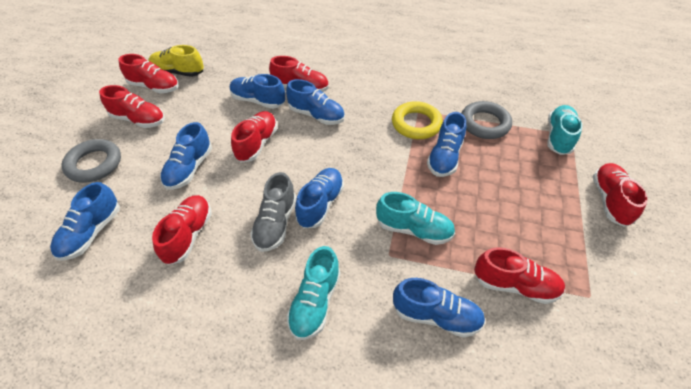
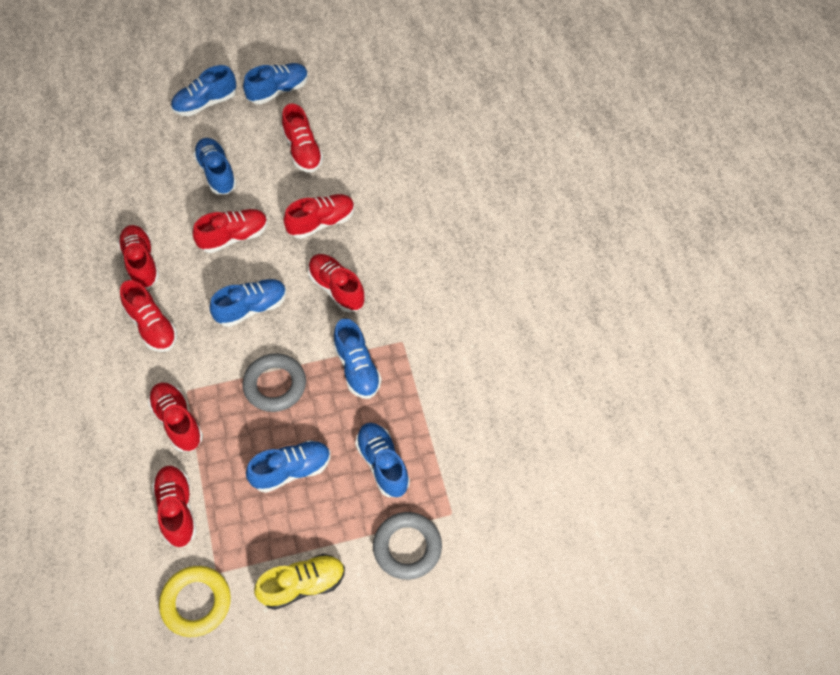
grey shoe: [250,172,296,252] = 1 -> none = 0
red shoe: [99,85,165,128] [119,54,179,93] [152,195,212,265] [231,111,277,162] [269,56,329,92] [474,247,565,304] [593,163,647,227] = 7 -> [118,225,159,288] [120,280,177,352] [148,382,203,452] [152,466,197,547] [193,209,268,253] [282,103,324,172] [283,194,355,239] [308,254,365,312] = 8
turquoise shoe: [287,246,340,340] [376,192,455,245] [548,105,582,155] = 3 -> none = 0

